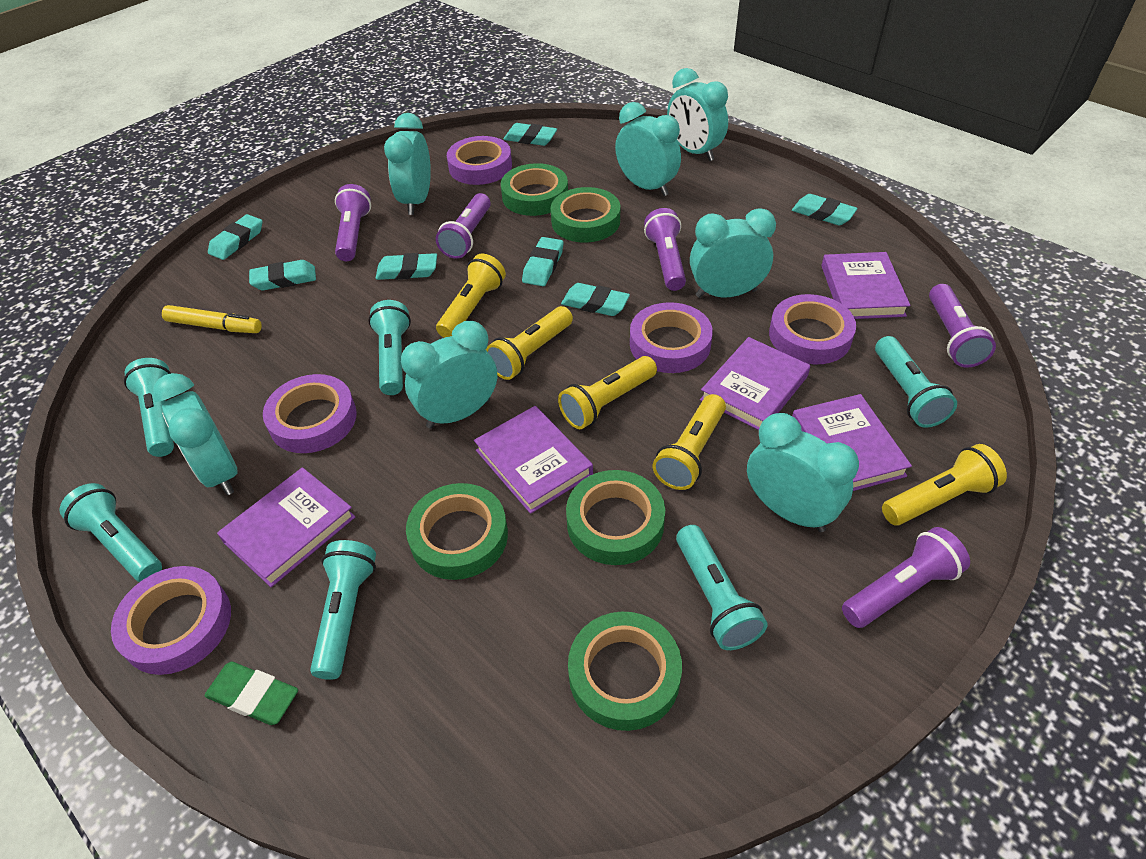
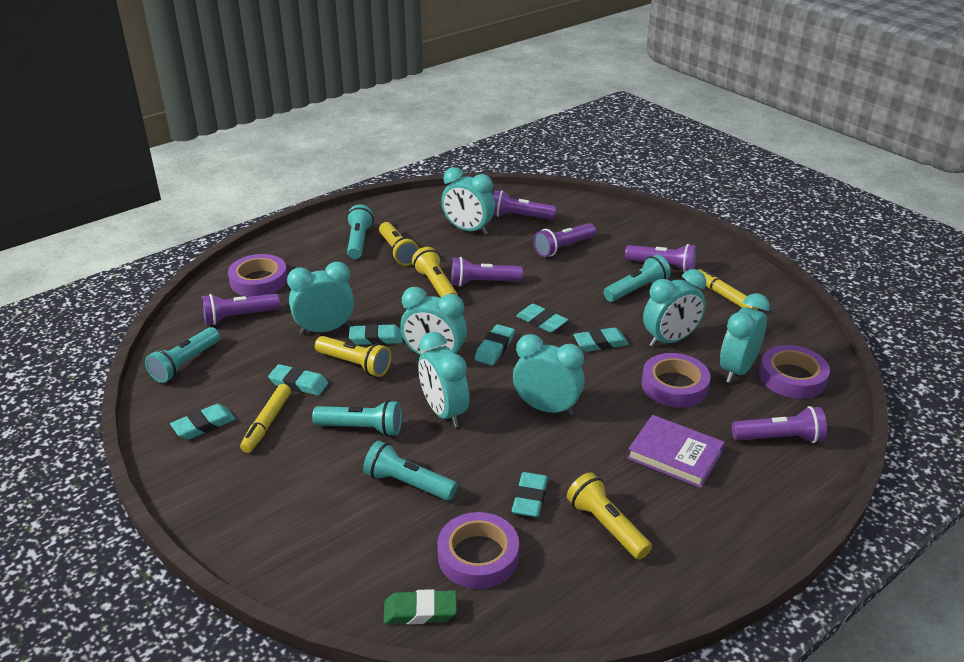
green tape: [406,483,508,580] [501,163,568,216] [551,187,620,242] [566,470,665,565] [568,612,682,731] = 5 -> none = 0
purple book: [217,467,356,587] [474,406,593,514] [700,337,810,430] [792,394,912,491] [822,252,911,319] = 5 -> [627,415,725,488] = 1
purple flashlight: [335,184,371,261] [436,193,491,259] [644,208,686,291] [842,527,970,628] [929,284,996,368] = 5 -> [202,294,280,325] [451,257,523,286] [493,190,556,220] [534,223,596,257] [625,244,697,272] [732,406,827,443] = 6
purple tape: [111,566,231,675] [263,374,357,453] [447,136,512,185] [630,302,713,373] [769,294,856,365] = 5 -> [228,254,288,297] [437,512,519,589] [641,353,711,407] [759,345,830,399] = 4
turquoise flashlight: [59,483,162,582] [124,358,174,457] [310,540,376,680] [368,300,411,395] [676,525,767,650] [875,336,957,428] = 6 -> [145,327,220,383] [312,400,402,437] [347,204,374,259] [363,441,457,501] [604,254,671,302] = 5
yellow flashlight: [436,254,506,338] [486,306,573,380] [558,356,657,429] [653,394,726,490] [882,444,1007,525] = 5 -> [315,336,392,377] [379,222,419,266] [412,247,458,298] [567,472,652,559] = 4
yellow marker: [162,305,262,333] = 1 -> [240,384,291,453] [698,268,758,310] = 2

